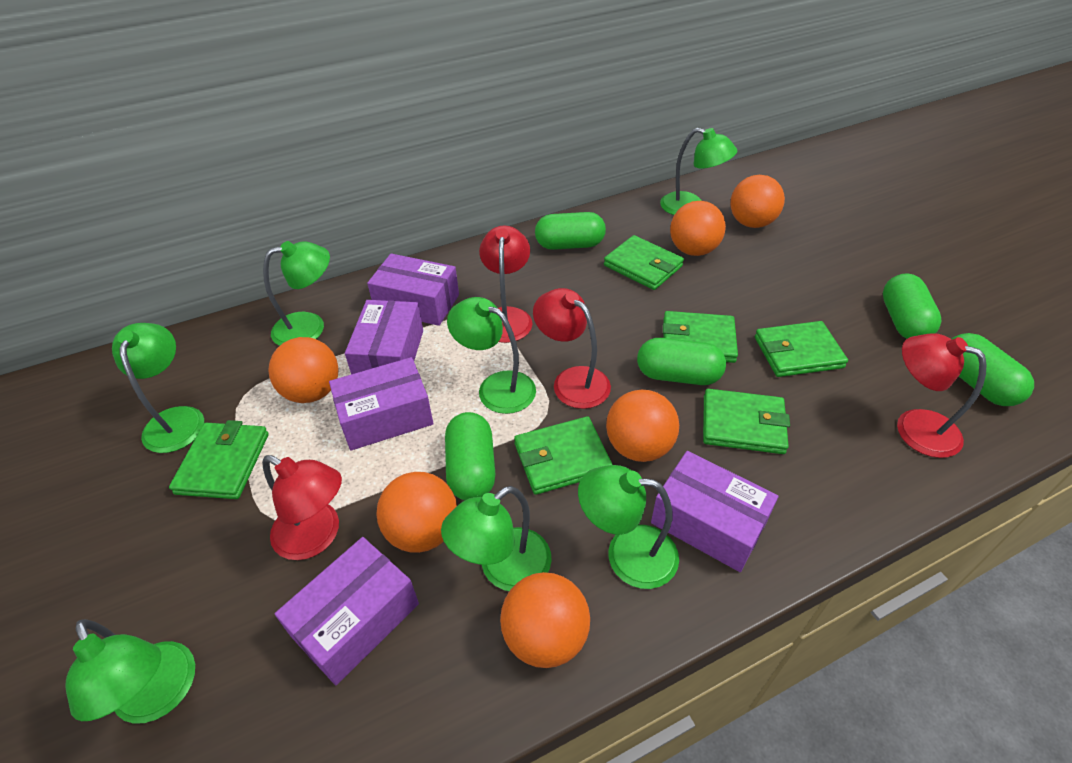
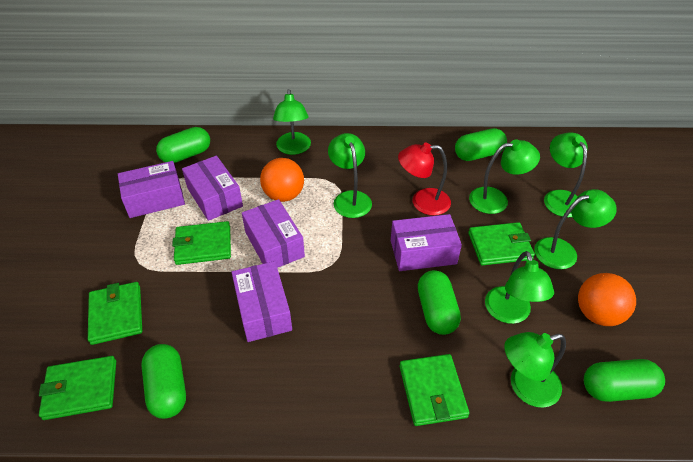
green wallet: [169,420,269,499] [514,416,613,495] [604,235,684,290] [663,311,738,363] [703,389,790,454] [755,321,848,377] = 6 -> [39,356,116,420] [88,282,142,345] [172,221,231,265] [400,354,470,426] [468,222,535,266] = 5
orange ball: [268,337,339,403] [376,472,457,553] [500,572,590,668] [606,389,679,462] [670,201,726,256] [730,175,785,228] = 6 -> [260,158,304,202] [578,273,636,326] = 2
red lamp: [262,455,342,560] [479,226,532,343] [533,288,611,409] [897,333,987,458] = 4 -> [398,143,451,215] = 1

